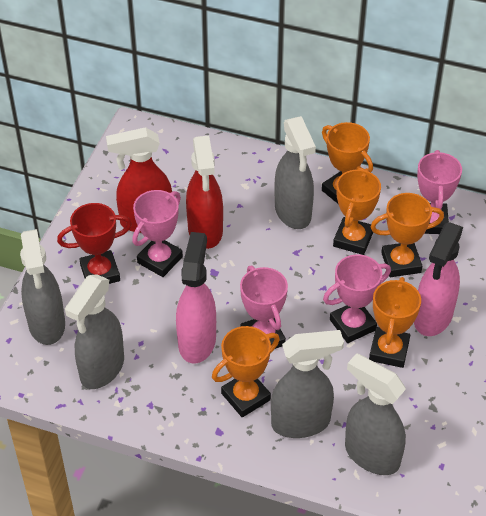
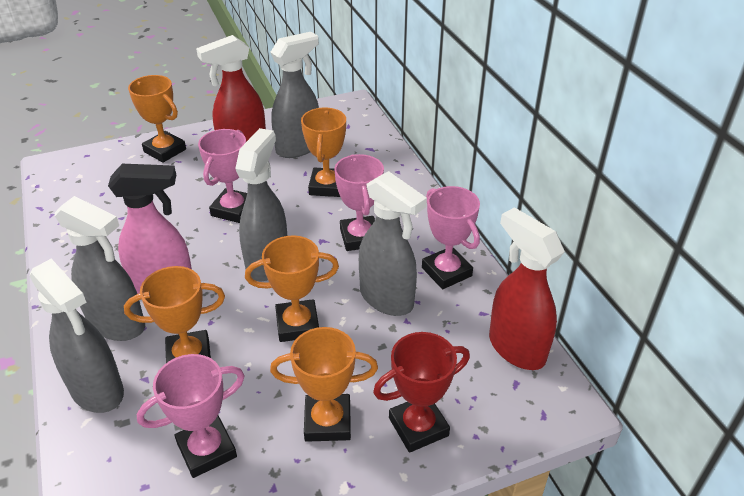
pink spray bottle: [176,232,216,363] [414,222,463,336] = 2 -> [108,164,192,294] = 1

